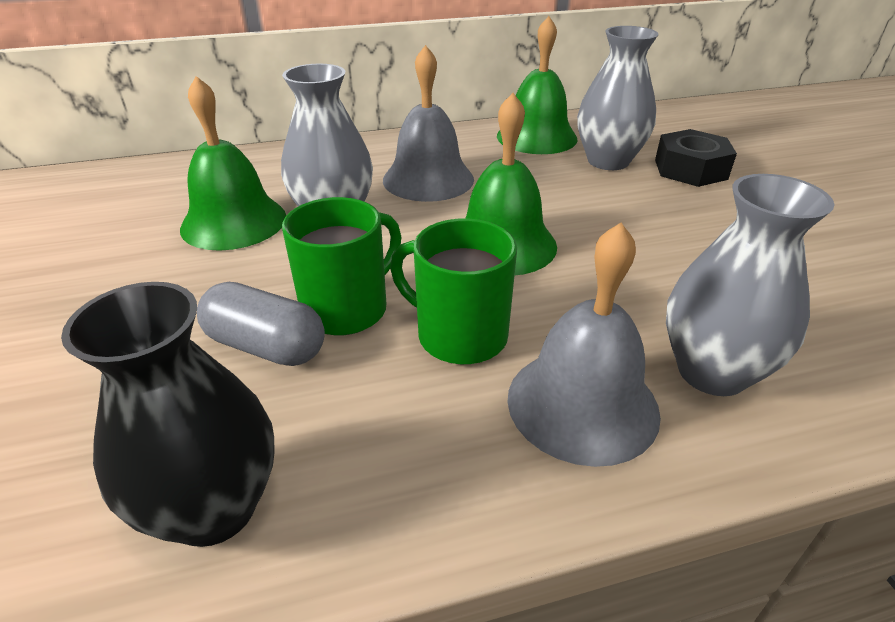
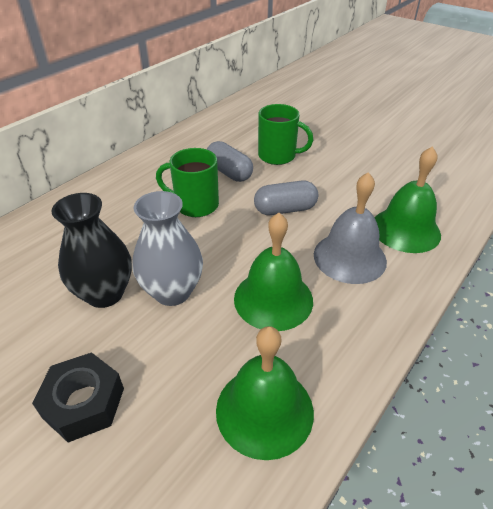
grey bell: [383,45,474,202] [507,223,661,467] = 2 -> [314,172,387,284] = 1
grey capsule: [197,282,325,366] = 1 -> [207,141,253,182] [254,181,318,215] = 2
grey vase: [281,64,373,206] [577,26,659,170] [666,174,835,396] = 3 -> [132,191,203,306] = 1

